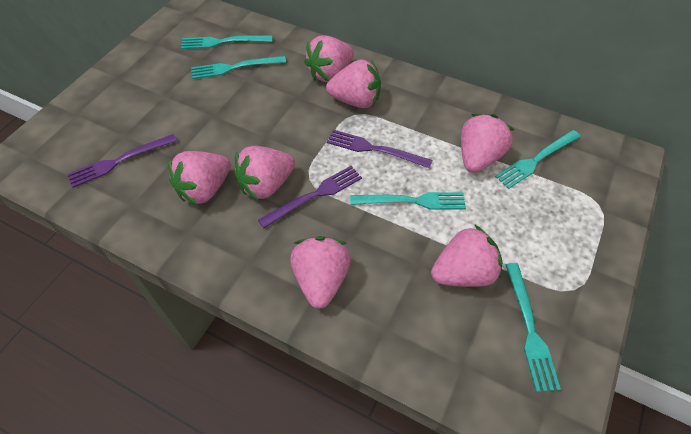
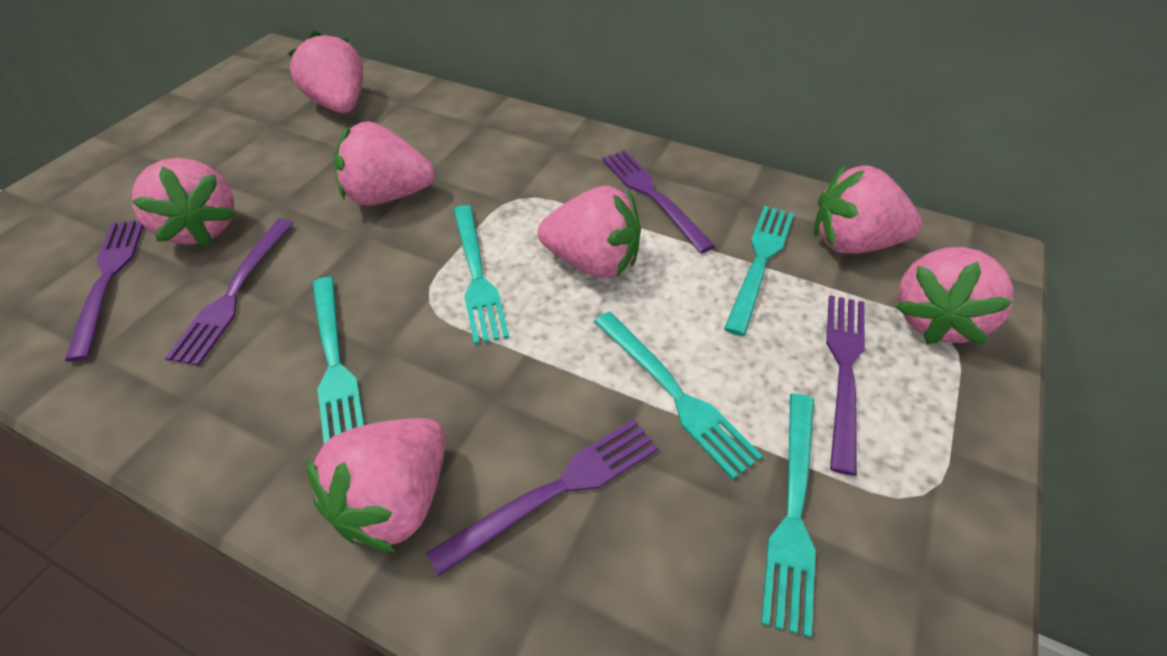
purple fork: [67,134,177,188] [258,166,362,228] [327,130,433,168] = 3 -> [65,220,143,362] [165,219,294,366] [426,419,659,576] [602,150,715,253] [826,295,865,476] = 5

